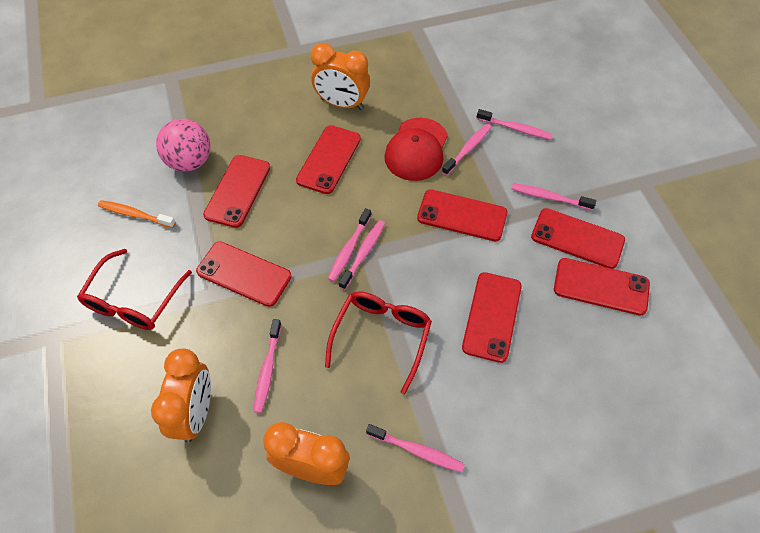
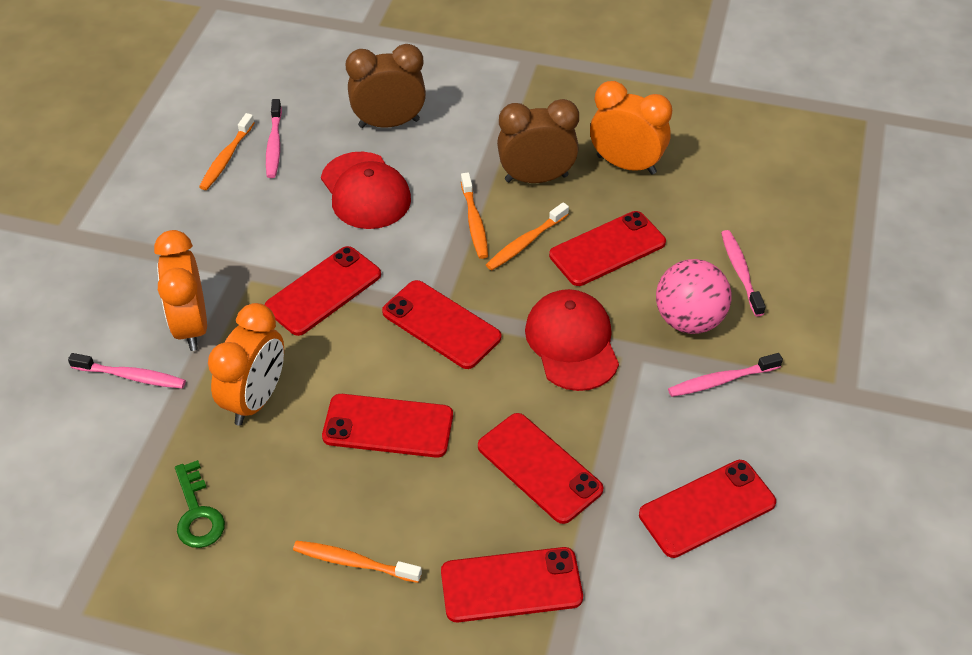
brown clock: none = 0 -> [346,44,426,128] [497,99,579,183] = 2
green key: none = 0 -> [175,460,225,548] = 1
orange toothbrush: [98,200,176,228] = 1 -> [199,113,255,190] [293,541,422,583] [461,172,488,259] [486,202,569,271] = 4
pink toothbrush: [253,319,282,413] [328,208,371,282] [339,220,385,290] [366,424,465,472] [442,124,492,175] [477,109,553,140] [512,183,596,210] = 7 -> [68,353,186,389] [266,99,282,178] [668,353,783,397] [721,230,766,317] = 4
red cap: [384,118,448,181] = 1 -> [321,152,411,229] [525,289,619,391] = 2
red glasses: [77,249,192,330] [325,291,432,394] = 2 -> none = 0

